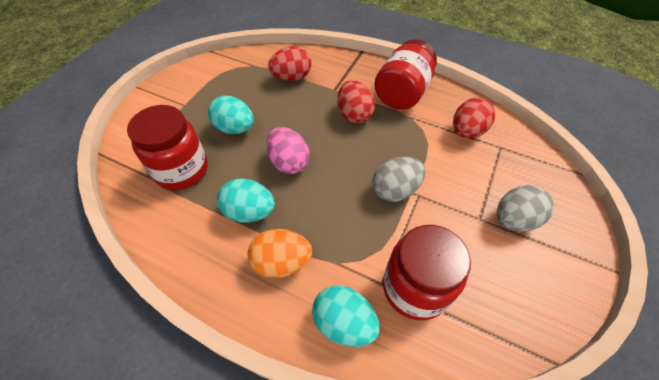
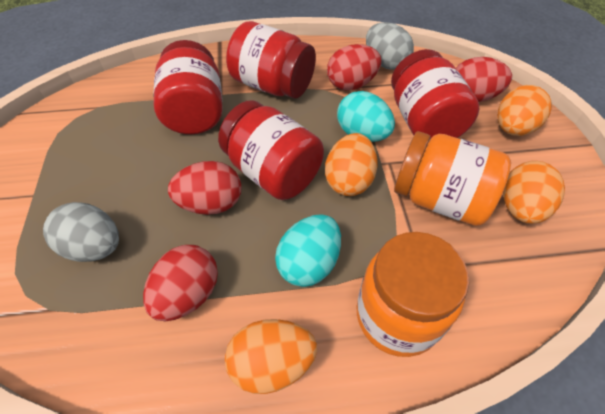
orange egg: [247,229,312,278] = 1 -> [225,319,317,394] [325,133,378,196] [497,85,552,136] [503,161,565,224] = 4
orange jar: none = 0 -> [357,232,469,357] [394,131,511,226] = 2
pink egg: [266,127,309,174] = 1 -> none = 0
red egg: [268,46,312,81] [338,80,375,124] [453,98,495,139] = 3 -> [143,245,218,321] [168,161,242,215] [327,44,381,90] [456,57,512,102] = 4
red jar: [127,105,208,190] [374,39,437,110] [383,225,471,320] = 3 -> [153,40,223,134] [218,100,324,200] [226,21,316,99] [391,49,480,139] = 4
turquoise egg: [208,96,254,134] [217,178,275,223] [312,285,380,347] = 3 -> [275,214,341,287] [337,91,395,142] = 2

